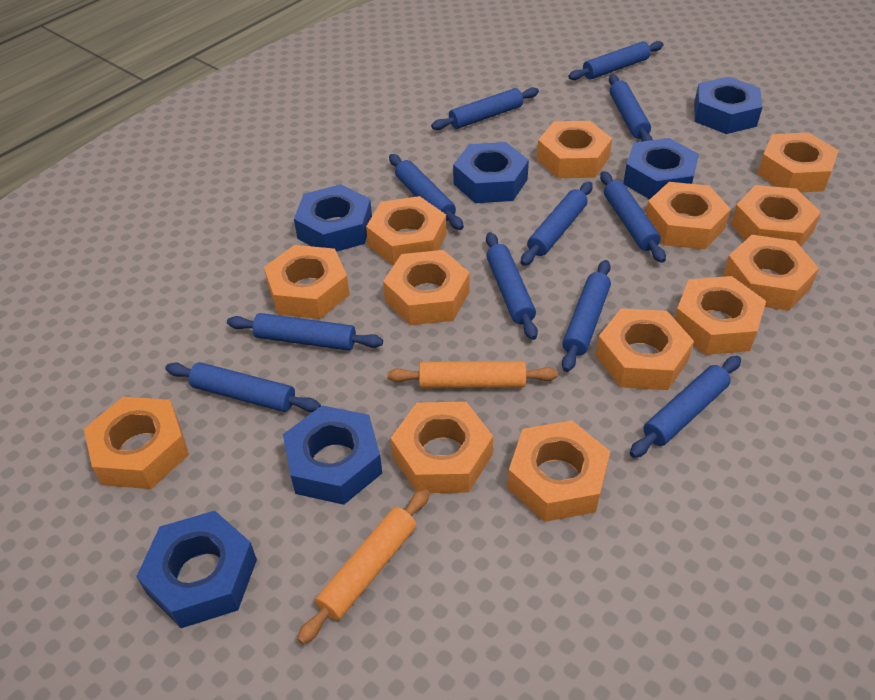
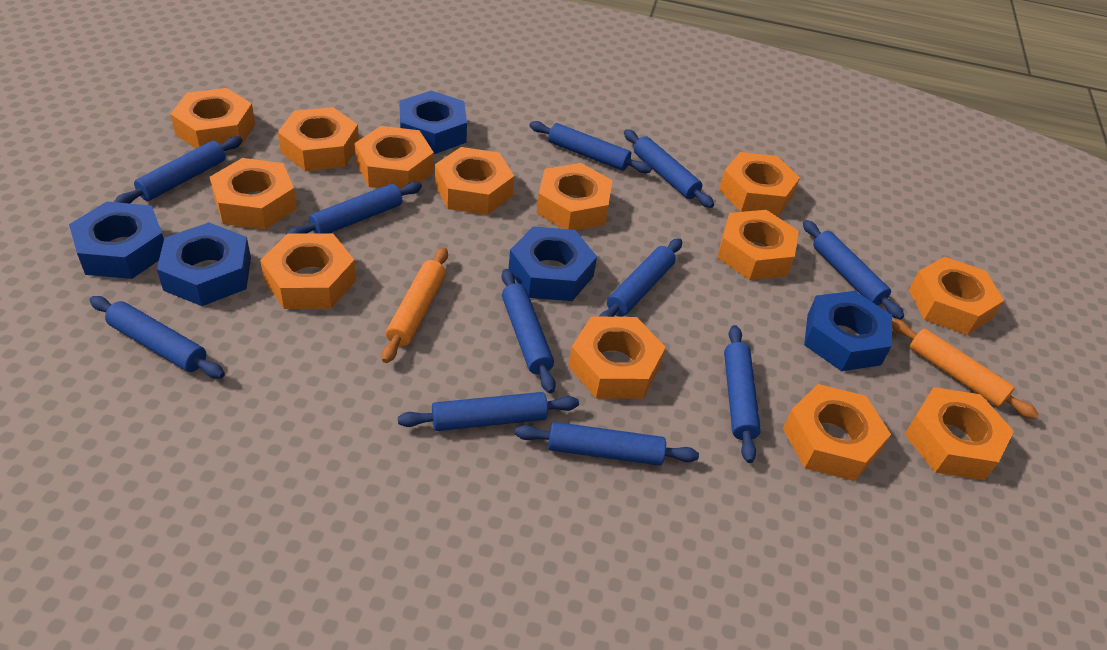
blue nut: [136,511,257,628] [283,405,382,505] [294,184,372,252] [453,142,529,203] [623,138,699,199] [694,77,763,134] = 6 -> [69,201,164,279] [157,222,251,306] [399,91,467,154] [508,226,597,301] [804,291,892,371] = 5

